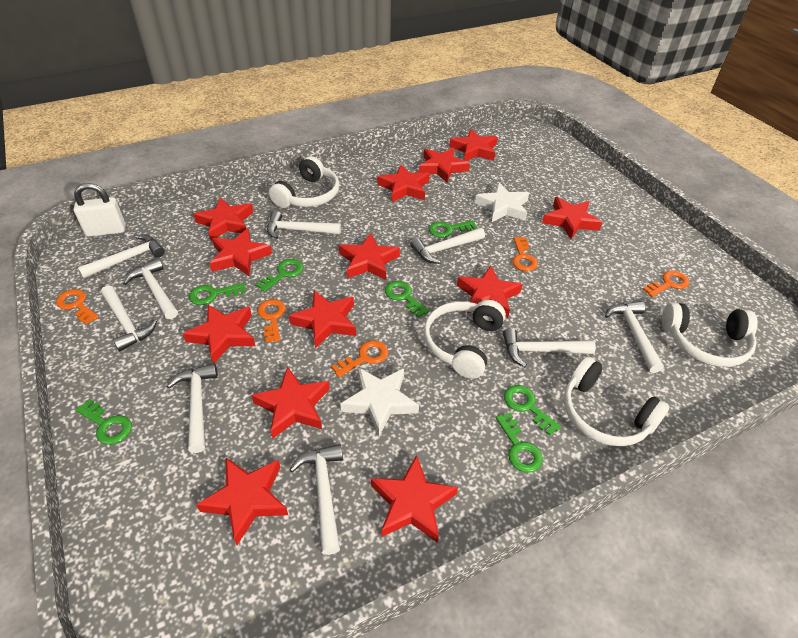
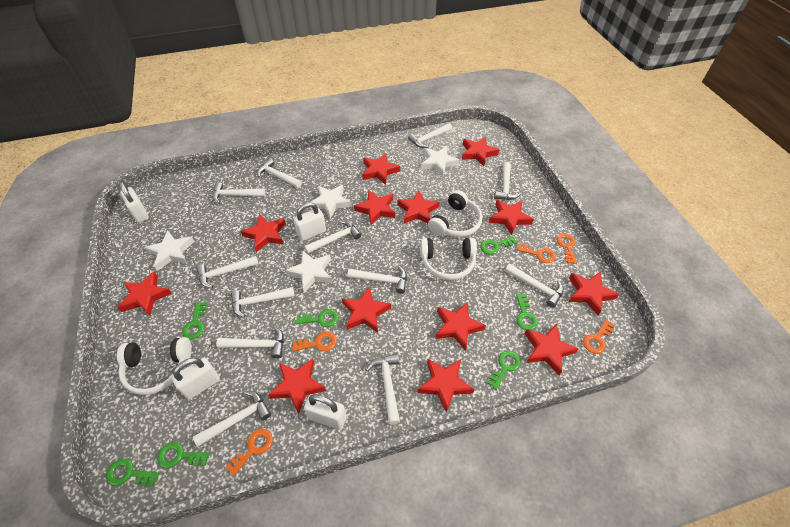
white hammer: [78,234,165,278] [101,285,157,352] [123,258,178,319] [167,364,218,453] [267,211,341,239] [289,444,343,555] [410,228,485,264] [503,328,596,367] [605,301,664,373] = 9 -> [193,391,271,447] [196,256,259,288] [212,182,265,203] [216,326,284,359] [231,287,295,318] [257,158,302,188] [304,220,361,254] [347,266,407,294] [366,354,400,425] [408,123,452,148] [494,162,521,200] [505,264,564,308] = 12
white headphones: [269,156,339,208] [424,300,506,379] [564,357,670,446] [662,302,758,367] = 4 -> [117,337,192,395] [420,238,477,280] [428,190,482,237] = 3
white padlock: [73,183,126,237] = 1 -> [119,182,149,223] [172,358,220,399] [293,203,326,241] [304,394,347,430] = 4
white star: [340,368,419,436] [475,182,529,222] = 2 -> [144,230,194,271] [285,251,332,293] [309,185,351,219] [421,146,460,176] = 4

